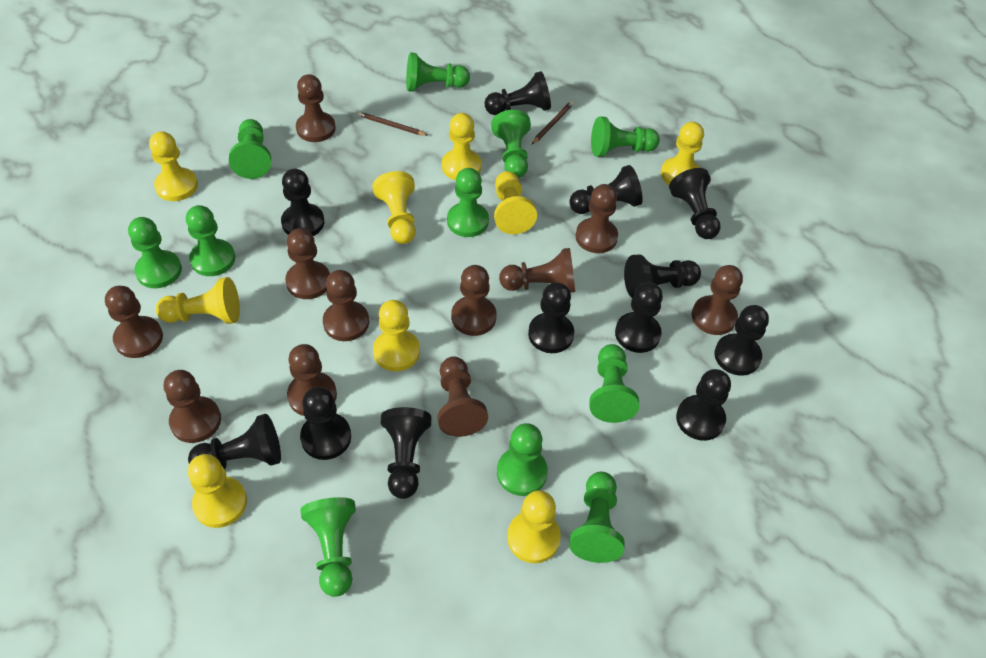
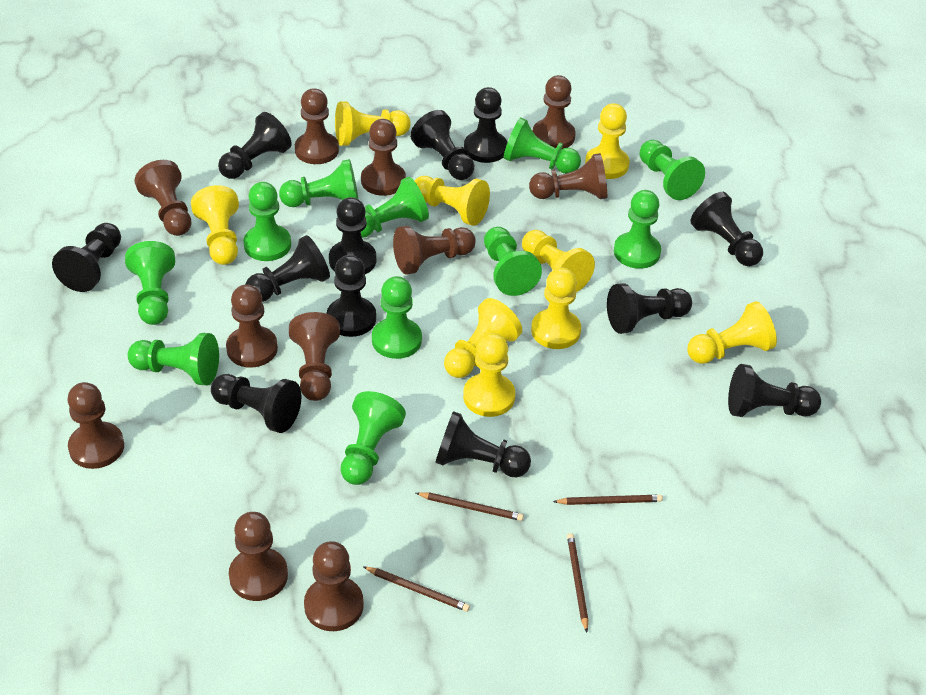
brown pencil: [358,112,428,136] [532,101,573,144] = 2 -> [364,567,470,612] [416,492,524,521] [553,495,663,505] [567,533,588,632] = 4

